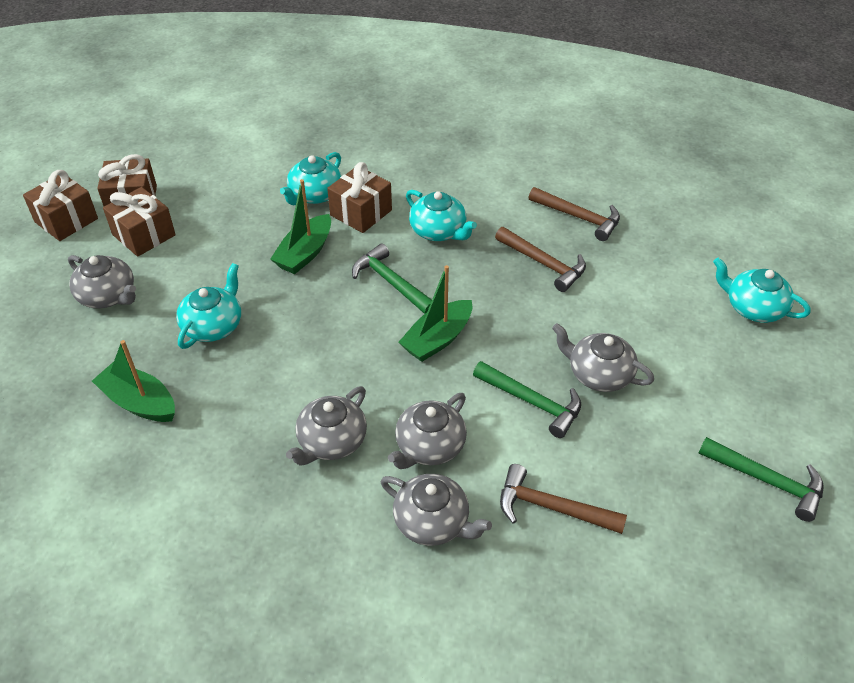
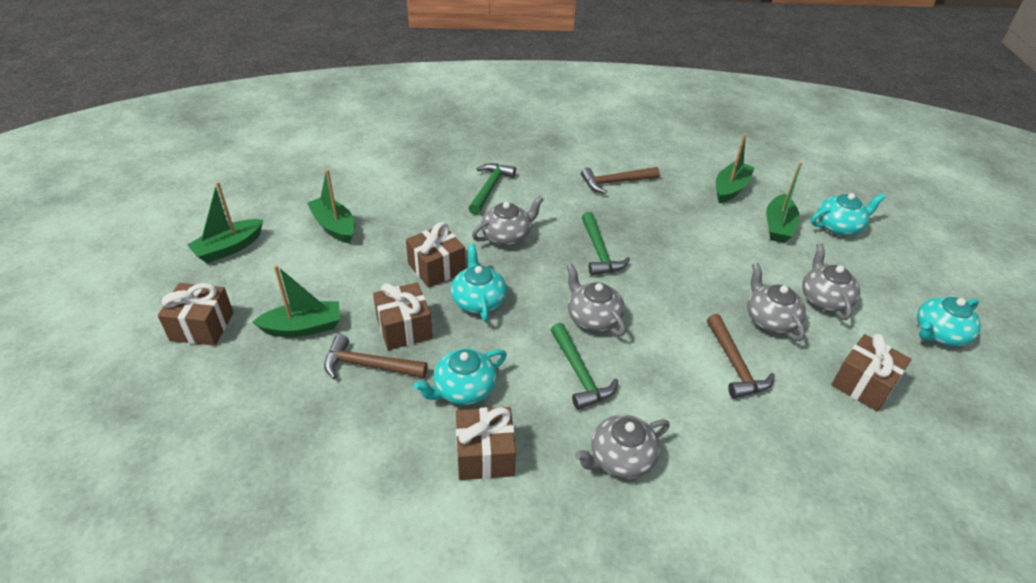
brown gift: [23,170,98,241] [97,154,157,206] [103,187,176,257] [327,162,392,233] = 4 -> [158,283,234,346] [373,282,433,350] [406,222,466,288] [456,407,516,480] [831,334,912,411] = 5
green boat: [92,340,175,422] [270,179,331,274] [399,265,472,362] = 3 -> [187,182,263,263] [253,265,340,337] [307,169,355,244] [716,134,755,203] [766,162,802,243] = 5

